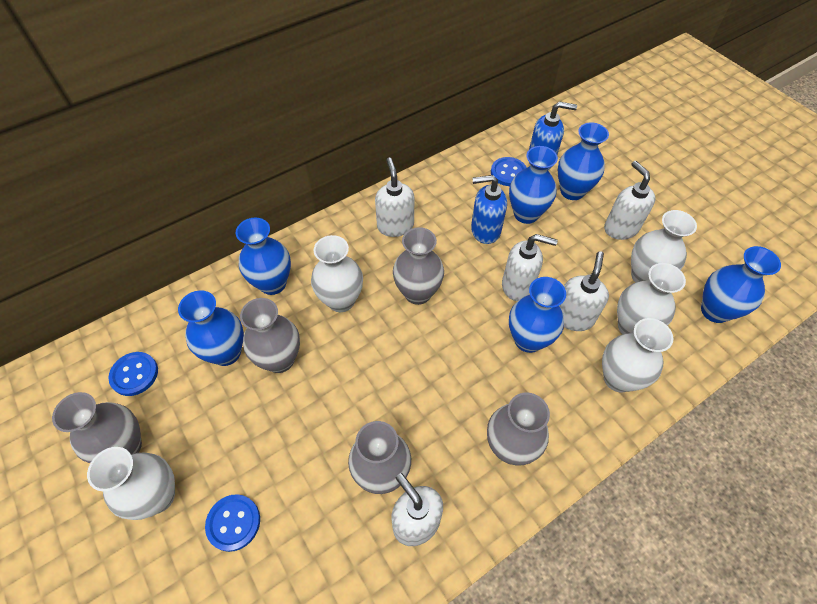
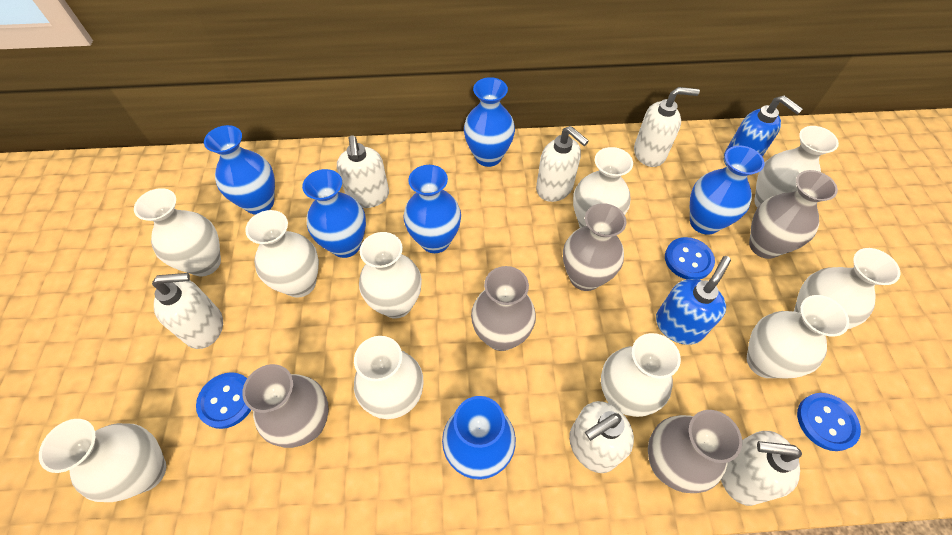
white soap dispenser: [375,158,414,237] [391,473,443,546] [502,234,558,301] [559,251,609,331] [604,161,656,240] = 5 -> [152,273,223,349] [337,135,389,208] [536,126,589,202] [569,401,634,473] [634,87,700,167] [721,431,802,506] = 6
white vase: [87,447,175,520] [311,235,363,312] [602,318,673,393] [617,263,686,334] [631,210,697,283] = 5 -> [39,419,166,502] [134,188,221,276] [245,210,319,298] [354,336,424,419] [359,232,422,319] [573,147,633,228] [601,333,681,417] [747,295,849,378] [754,126,839,208] [794,248,900,329] = 10

